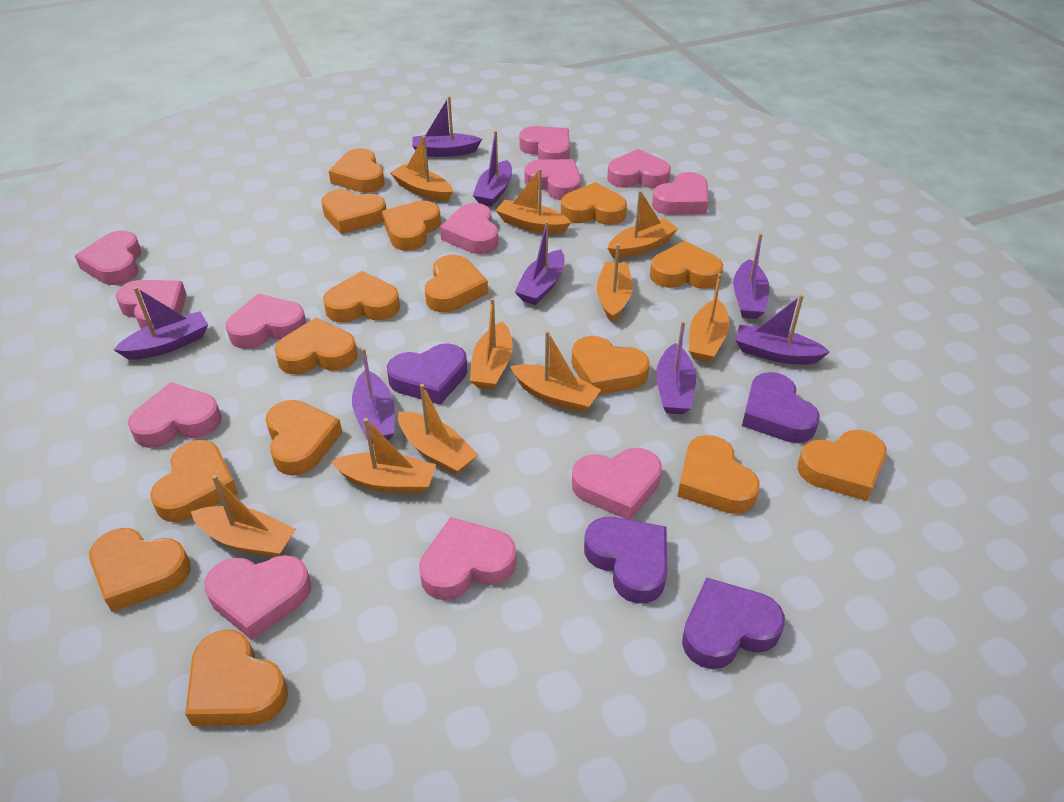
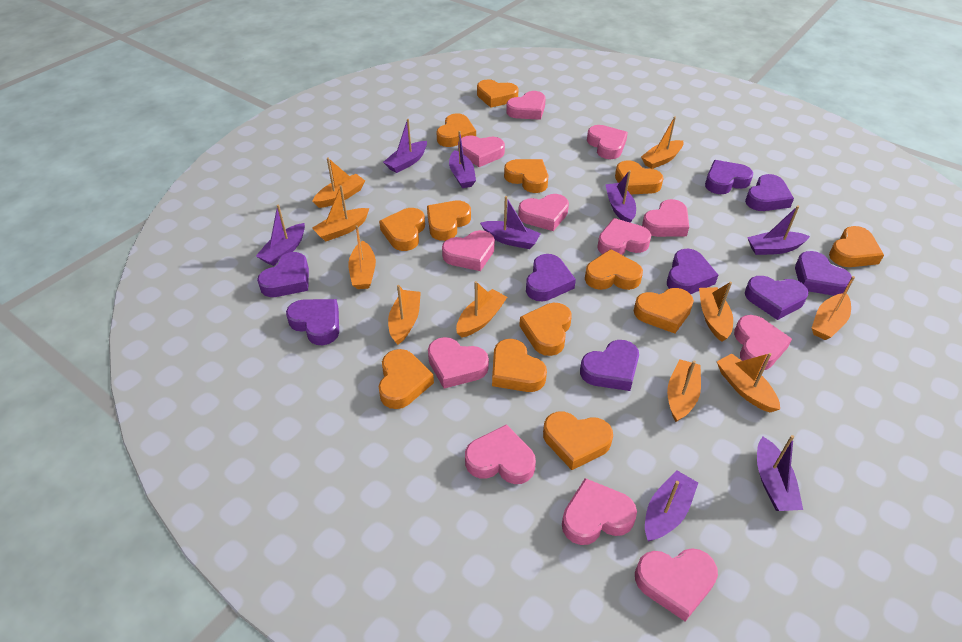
orange heart: [89,528,191,612] [150,440,238,522] [185,629,288,726] [265,400,342,476] [275,318,358,374] [321,190,386,234] [323,271,400,323] [329,148,385,193] [382,201,441,251] [425,255,488,312] [561,182,627,225] [572,336,650,395] [650,241,723,289] [677,435,760,514] [798,430,887,501] = 15 -> [378,349,434,409] [379,208,425,251] [427,201,471,241] [436,113,476,147] [477,80,519,108] [492,339,547,392] [504,159,549,193] [519,303,572,356] [543,412,613,470] [585,249,643,290] [615,161,664,194] [634,288,694,334] [829,226,884,267] = 13
purple heart: [387,343,468,405] [584,517,667,604] [682,578,785,669] [742,372,820,443] = 4 -> [257,252,309,297] [286,299,339,345] [526,254,576,301] [580,340,639,391] [667,249,718,294] [705,160,753,194] [745,174,794,211] [745,276,808,320] [795,251,852,296] = 9

